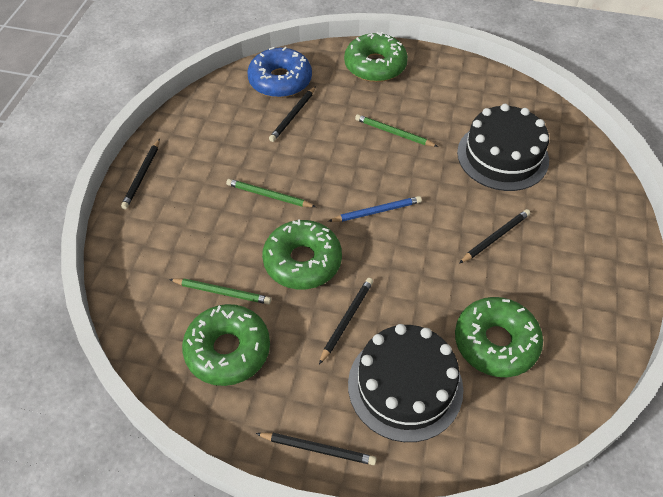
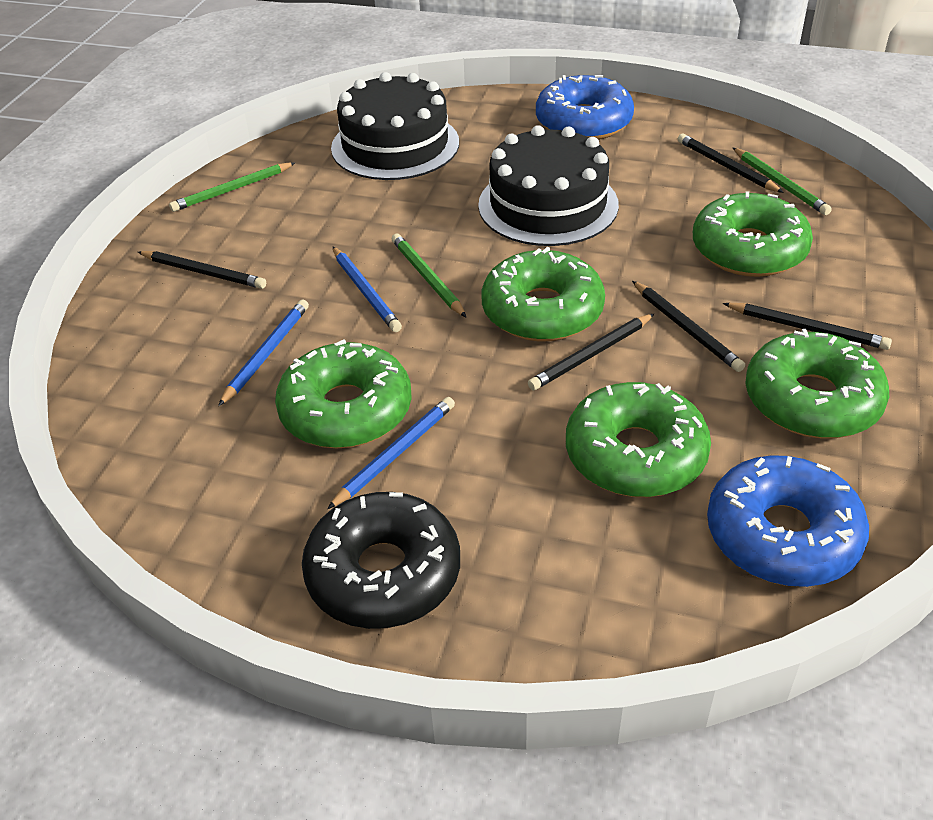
black donut: none = 0 -> [302,492,460,629] = 1
blue donut: [247,47,312,98] = 1 -> [536,75,634,140] [707,455,869,587] = 2
blue pencil: [328,196,422,222] = 1 -> [218,300,309,406] [327,397,455,509] [333,247,402,332] = 3
green donut: [182,304,270,386] [262,219,342,290] [344,32,408,82] [455,297,543,377] = 4 -> [275,339,412,448] [482,247,605,342] [566,382,711,497] [693,191,813,277] [745,329,889,438] = 5

